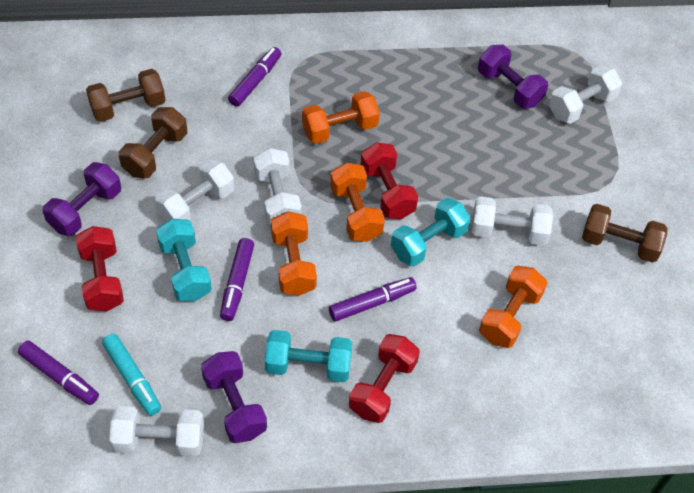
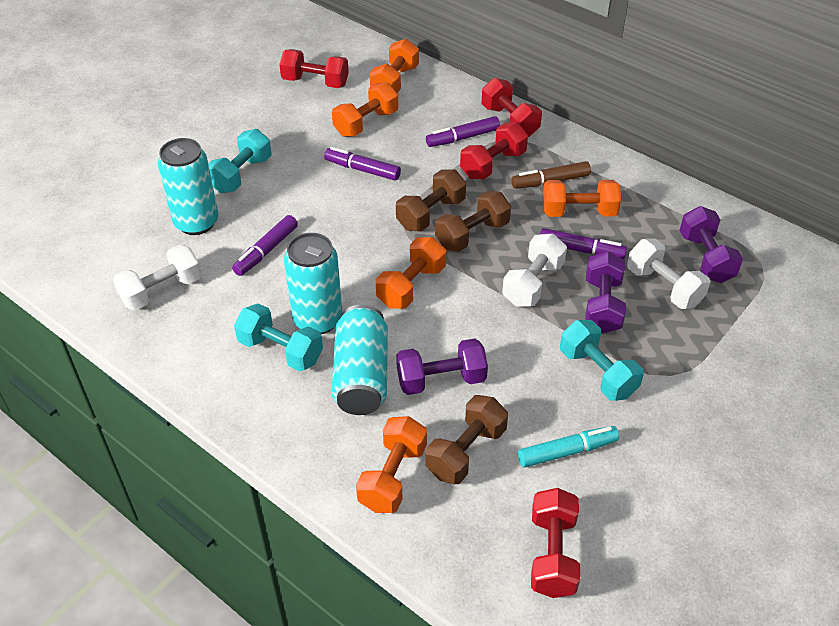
brown marker: none = 0 -> [511,161,591,189] = 1
orange dumbbell: [271,211,317,296] [302,91,380,144] [330,163,385,242] [479,266,547,348] = 4 -> [332,82,398,137] [356,416,427,513] [370,39,419,93] [376,237,446,309] [543,180,621,217] = 5
red dumbbell: [76,226,124,311] [349,334,420,423] [361,142,418,219] = 3 -> [279,49,349,88] [460,122,528,179] [481,78,542,137] [531,488,580,598] = 4
turquoise can: none = 0 -> [158,138,218,235] [284,233,342,334] [331,305,388,415] = 3
white dumbbell: [109,406,204,457] [155,159,234,222] [254,148,302,225] [471,196,553,246] [549,65,622,124] = 5 -> [113,244,202,311] [502,234,567,307] [627,239,710,309] = 3

